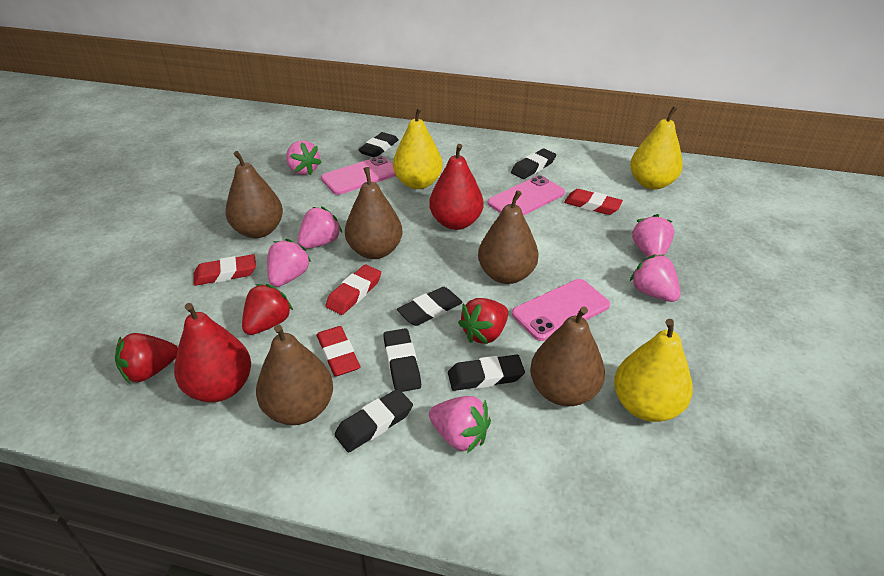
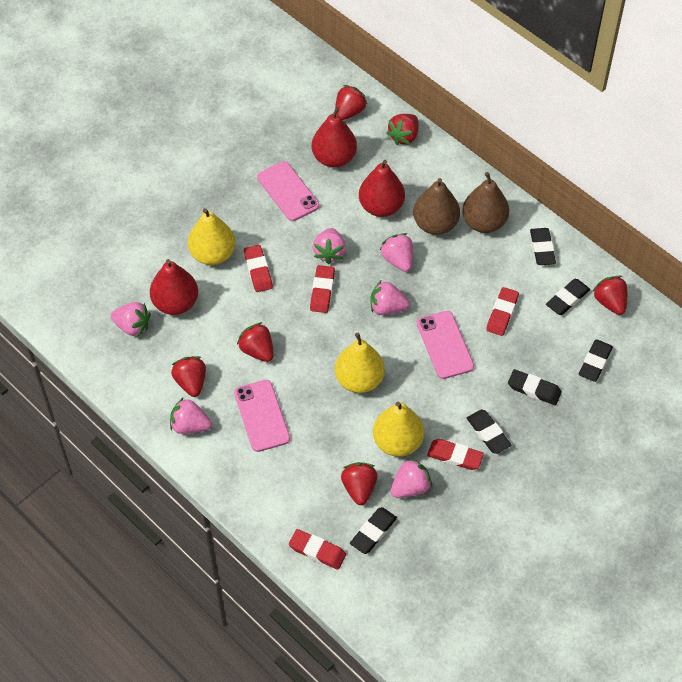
brown pear: [225,151,283,238] [256,324,333,425] [345,167,402,259] [478,190,539,284] [530,306,605,406] = 5 -> [413,178,460,235] [462,172,509,233] = 2
red eraser: [194,254,256,286] [317,326,360,377] [326,265,381,315] [564,189,623,215] = 4 -> [244,245,273,292] [289,529,346,570] [310,265,335,313] [427,439,484,470] [486,287,519,336] = 5
red pear: [174,303,251,402] [429,144,484,230] = 2 -> [150,259,198,315] [312,107,357,168] [359,160,405,217] = 3
red strawberry: [115,333,178,383] [242,284,293,335] [458,298,508,344] = 3 -> [171,356,206,397] [237,322,274,362] [335,85,368,120] [341,462,377,505] [386,114,419,145] [592,276,627,315] = 6

